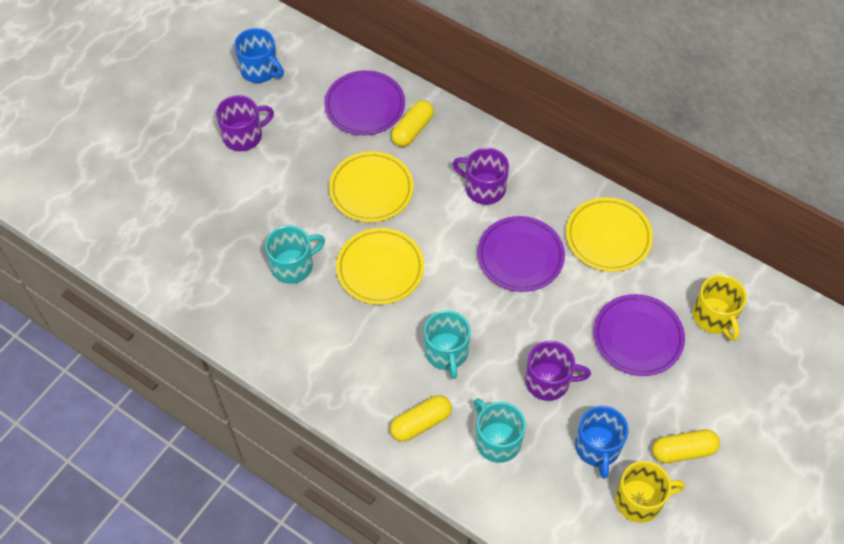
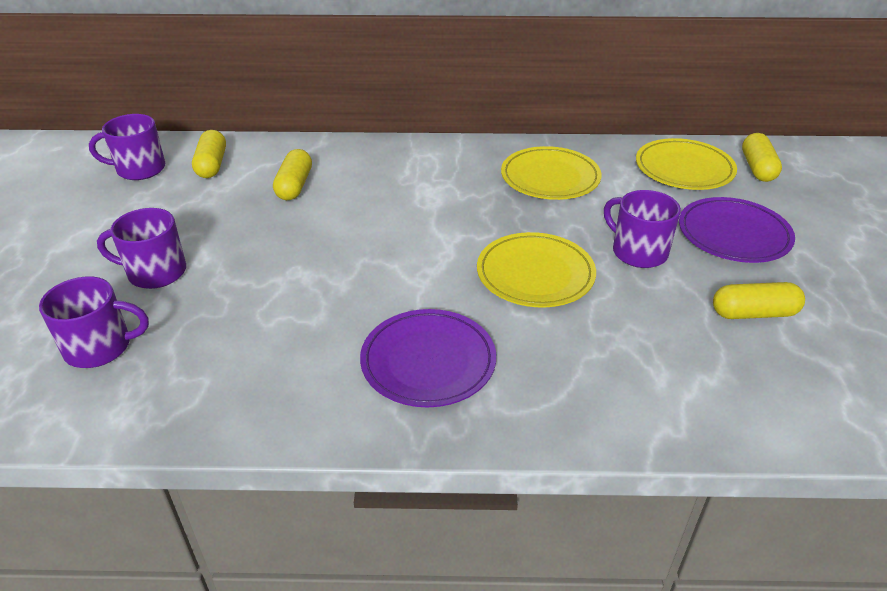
blue mug: [234,28,284,83] [575,406,628,479] = 2 -> none = 0
purple mug: [216,95,274,151] [453,148,509,205] [525,341,591,401] = 3 -> [39,276,149,368] [89,114,165,180] [97,208,186,289] [604,190,681,268] = 4
purple plate: [324,70,405,135] [477,216,565,292] [594,294,685,376] = 3 -> [360,309,496,407] [679,197,795,263] = 2
turquoise mug: [265,225,325,284] [424,310,471,379] [474,398,526,463] = 3 -> none = 0
yellow capsule: [390,395,452,442] [391,100,434,147] [652,429,720,463] = 3 -> [192,130,226,178] [273,149,312,200] [713,282,805,319] [742,133,782,182] = 4
yellow mug: [615,461,685,523] [693,275,747,341] = 2 -> none = 0

